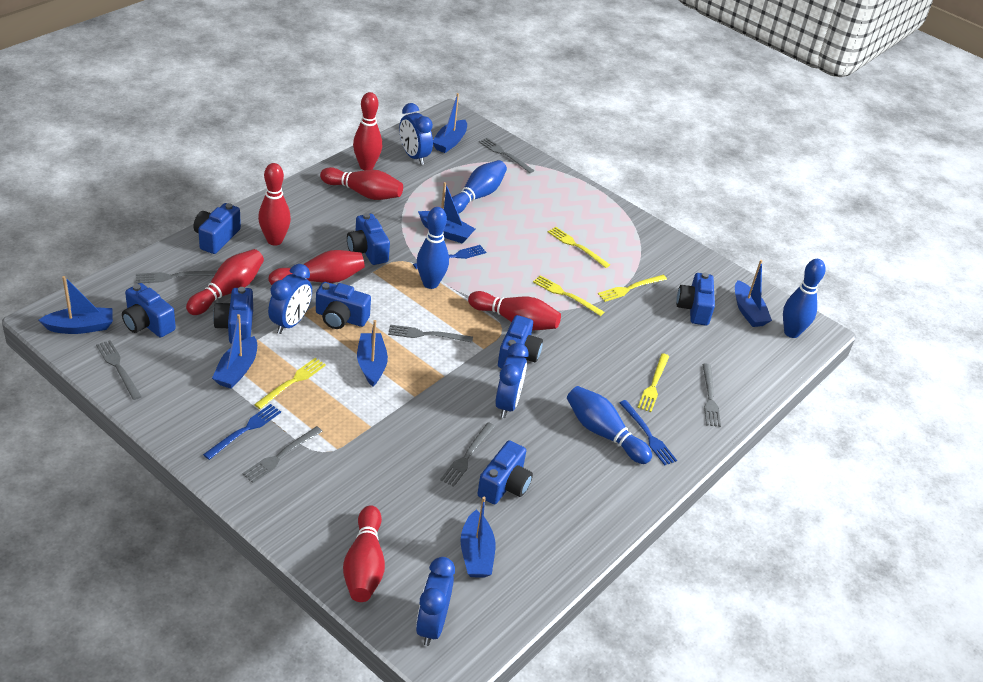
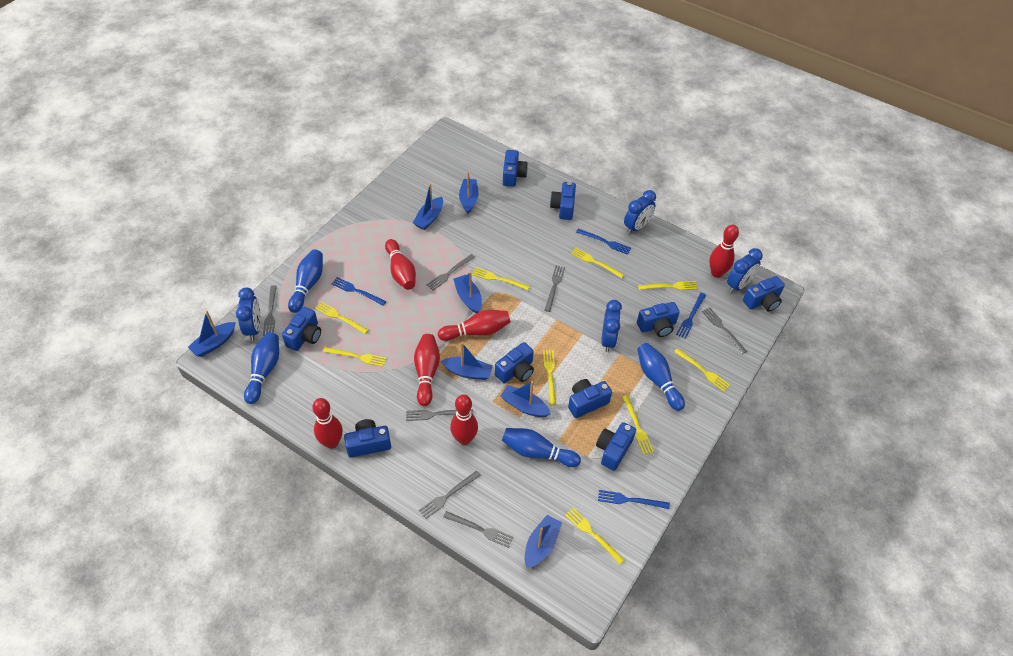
blue camera: [122,283,176,338] [194,203,241,254] [213,287,253,344] [316,282,371,329] [347,213,390,265] [477,440,533,504] [498,315,543,369] [676,273,715,326] = 8 -> [282,307,321,351] [344,419,391,458] [495,342,534,383] [503,150,528,187] [550,182,576,220] [568,379,612,418] [596,422,636,471] [637,302,680,337] [743,276,785,312] = 9
blue fork: [203,404,281,460] [413,245,486,269] [619,400,677,465] = 3 -> [332,277,386,305] [576,229,631,255] [598,490,670,509] [676,293,706,339] = 4
red bowling pin: [186,249,264,315] [258,163,291,246] [268,250,365,285] [320,167,403,200] [343,505,385,602] [353,92,382,170] [468,291,561,330] = 7 -> [312,398,343,449] [385,239,416,290] [414,334,440,406] [438,310,510,341] [450,395,478,445] [709,225,739,278] = 6
yellow fork: [254,358,326,409] [533,275,604,316] [547,227,610,268] [598,275,667,302] [637,353,669,412] = 5 -> [315,302,369,334] [323,347,387,367] [472,267,530,290] [543,350,556,405] [565,508,625,564] [571,248,624,278] [622,395,654,455] [638,281,698,290] [674,348,730,392] = 9

